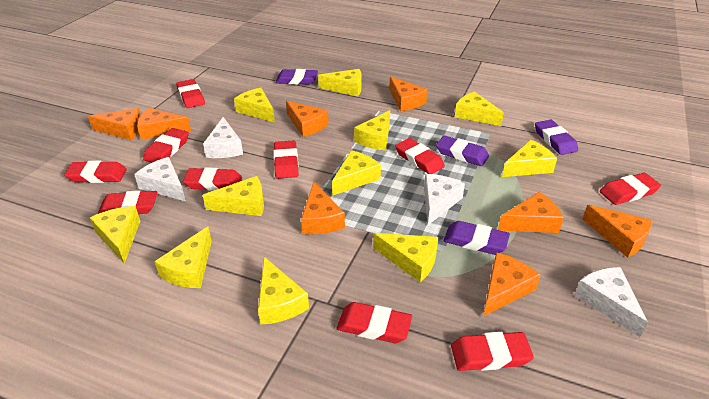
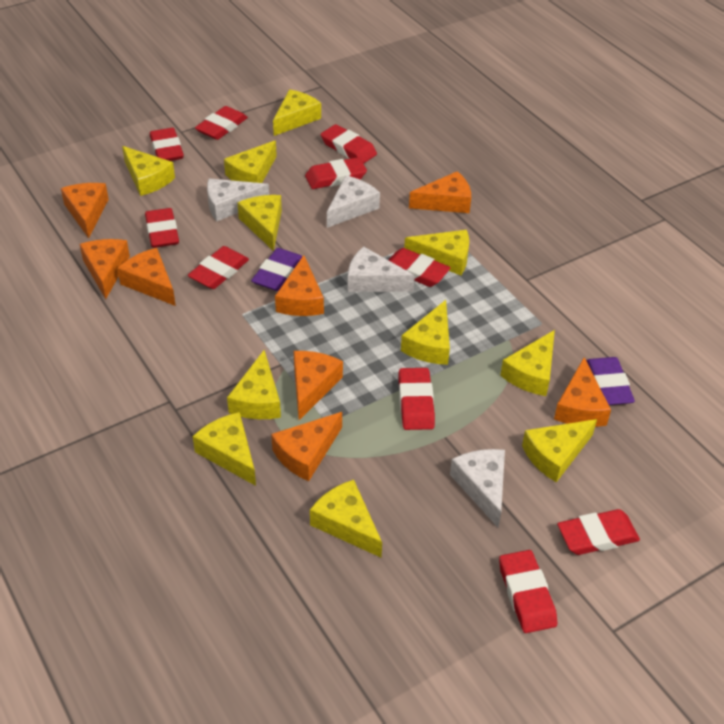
purple eraser: [276,69,318,85] [436,135,489,166] [443,221,510,255] [535,120,578,155] = 4 -> [251,248,303,291] [586,357,635,405] = 2

